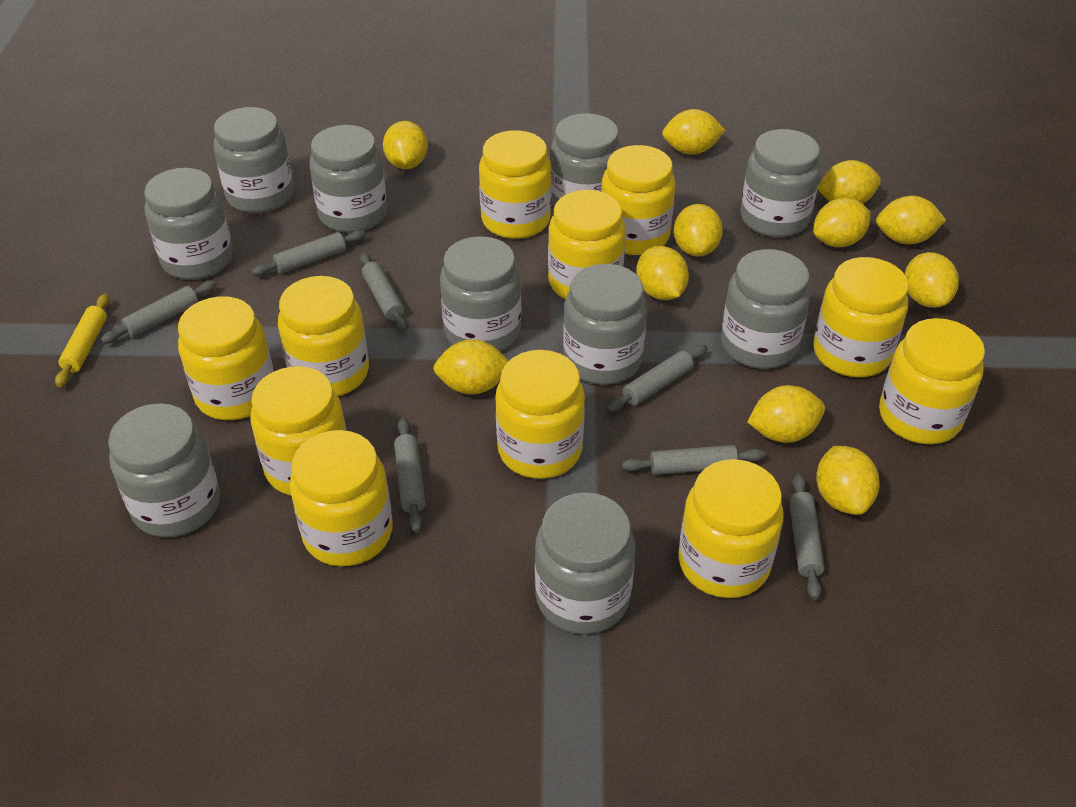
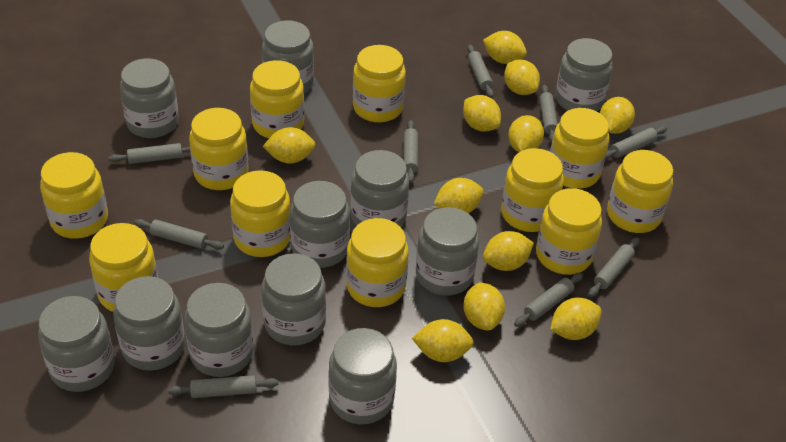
grey jar: [108,403,220,537] [144,168,233,280] [214,107,294,213] [309,125,387,233] [440,236,521,351] [535,492,635,634] [550,113,622,207] [563,264,647,385] [721,249,811,369] [740,129,821,237] = 10 -> [38,296,115,392] [113,276,185,371] [120,58,179,138] [184,283,253,377] [262,20,314,93] [262,253,326,345] [290,181,350,268] [329,328,397,424] [351,150,409,227] [416,207,479,295] [555,38,613,111] = 11
grey rolling pin: [101,280,217,344] [251,230,366,276] [360,252,408,332] [394,418,426,532] [607,345,708,412] [622,445,766,475] [789,473,825,600] = 7 -> [108,143,190,164] [134,219,224,250] [168,375,279,398] [403,120,418,183] [467,45,494,98] [514,272,583,327] [539,85,558,142] [589,237,639,297] [605,126,667,160] = 9
yellow rolling pin: [55,294,109,387] = 1 -> none = 0

